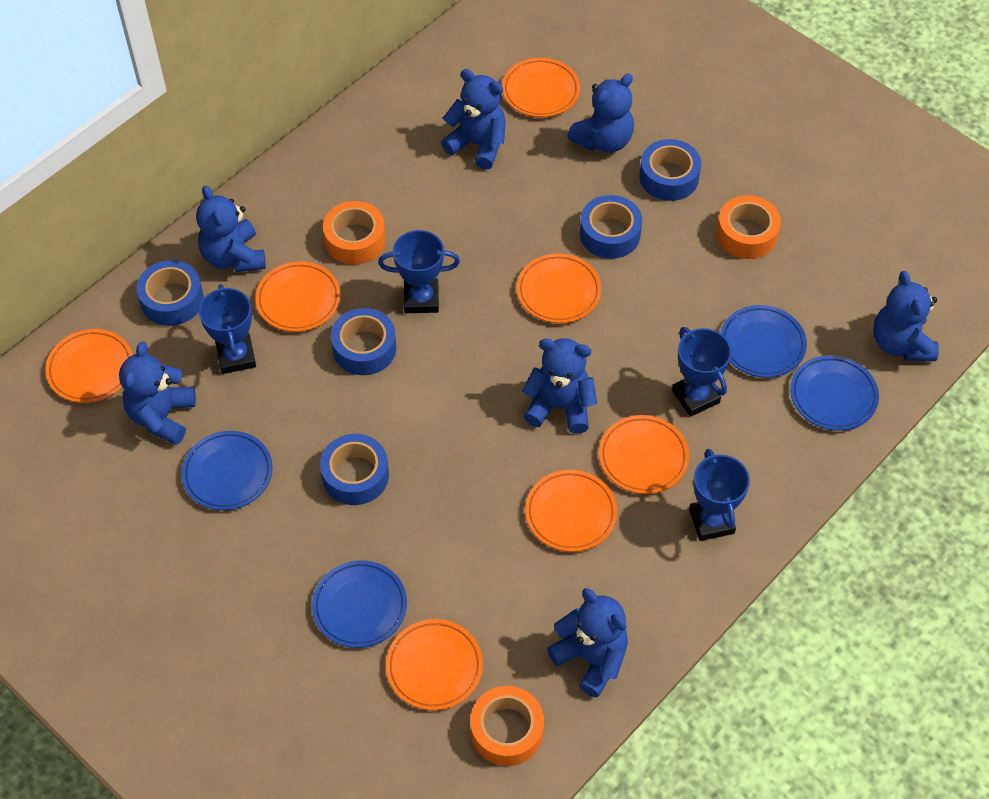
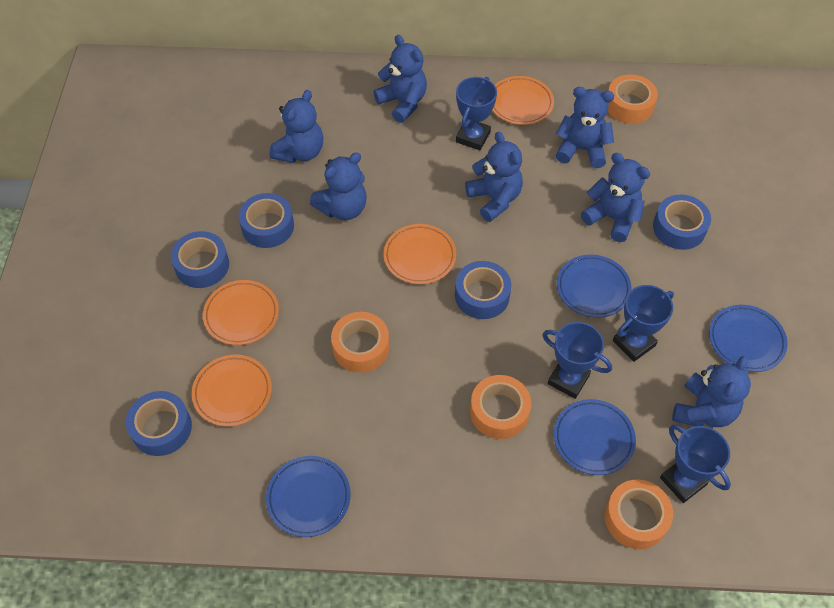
orange plate: [45,329,133,403] [255,261,341,332] [386,619,483,710] [502,58,580,117] [517,253,601,323] [525,470,617,552] [599,415,689,494] = 7 -> [192,355,272,427] [203,280,279,345] [384,224,456,284] [492,76,554,125] = 4
orange tape: [323,201,386,265] [470,686,544,766] [716,195,781,259] = 3 -> [331,312,389,373] [470,375,531,439] [604,480,673,549] [608,75,658,124] = 4

